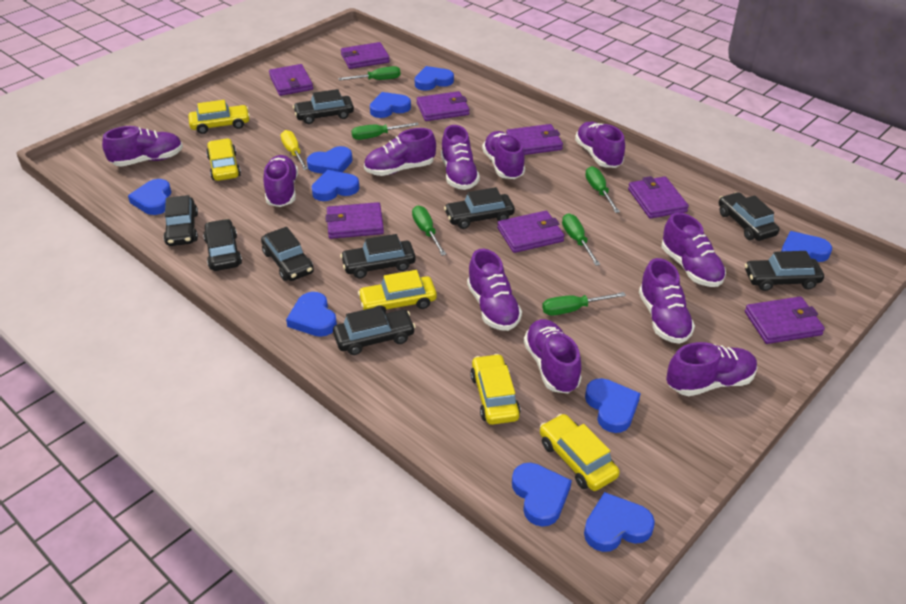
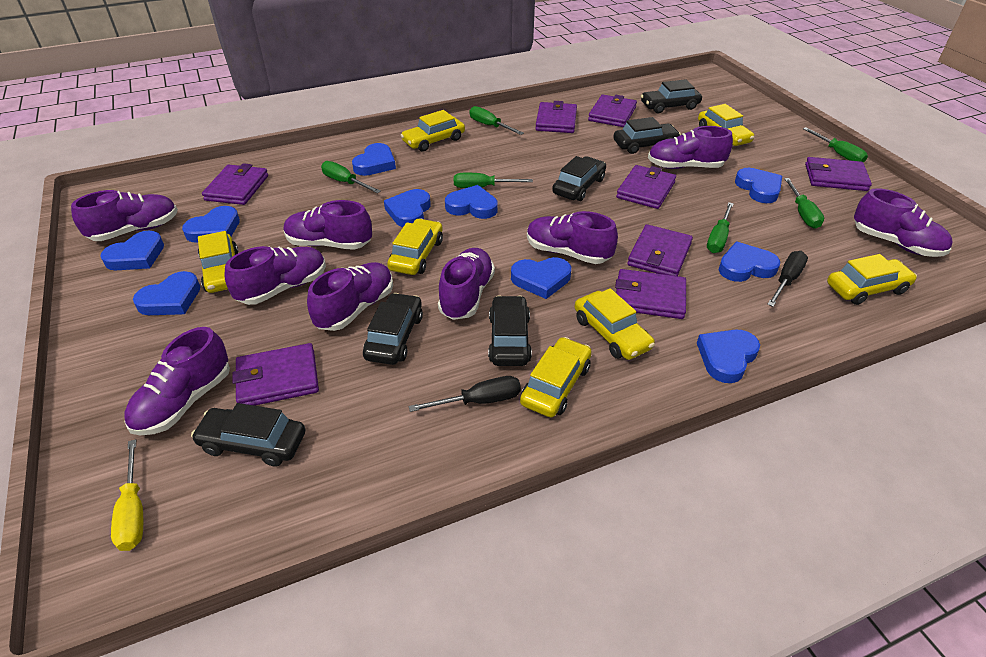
black car: [163,195,198,246] [203,219,242,271] [261,227,314,281] [293,89,354,124] [333,306,416,355] [340,234,416,278] [444,187,515,229] [719,192,779,241] [745,251,824,291] = 9 -> [191,403,305,467] [363,293,423,365] [488,295,532,366] [552,156,606,201] [613,117,681,154] [641,79,702,113] = 6
black screwdriver: none = 0 -> [409,376,521,412] [767,251,808,307] = 2
purple shoe: [102,126,183,167] [263,155,298,207] [364,128,436,176] [441,125,480,190] [467,249,522,331] [482,131,525,179] [524,319,582,393] [575,122,625,168] [639,258,695,344] [662,212,726,287] [666,342,757,396] = 11 -> [71,190,178,241] [124,327,230,435] [224,246,326,305] [284,200,372,250] [307,262,393,331] [438,248,495,320] [527,211,618,264] [648,126,733,169] [854,188,952,257] = 9
yellow car: [188,100,250,134] [206,138,241,181] [358,270,437,314] [470,354,520,425] [540,414,620,491] = 5 -> [198,231,238,293] [387,218,443,275] [400,110,465,152] [520,337,592,418] [575,288,655,360] [698,104,754,146] [827,254,917,305] = 7

